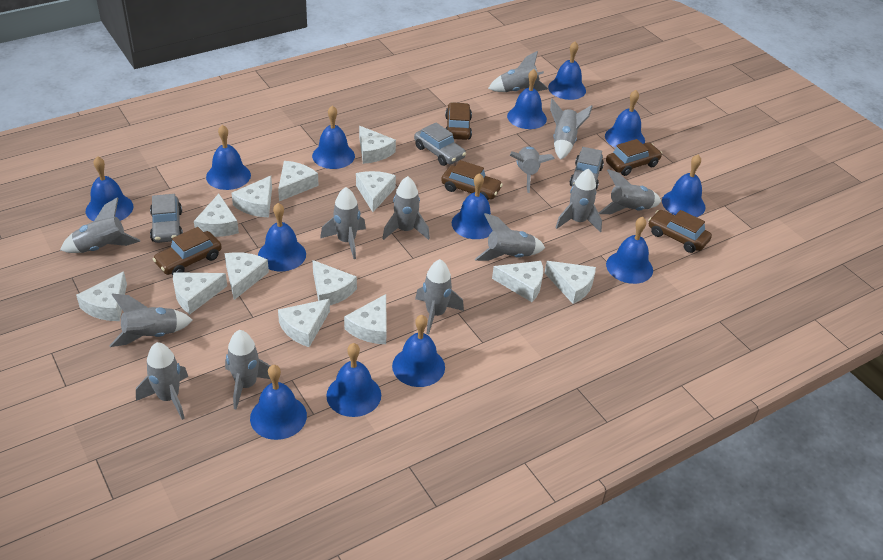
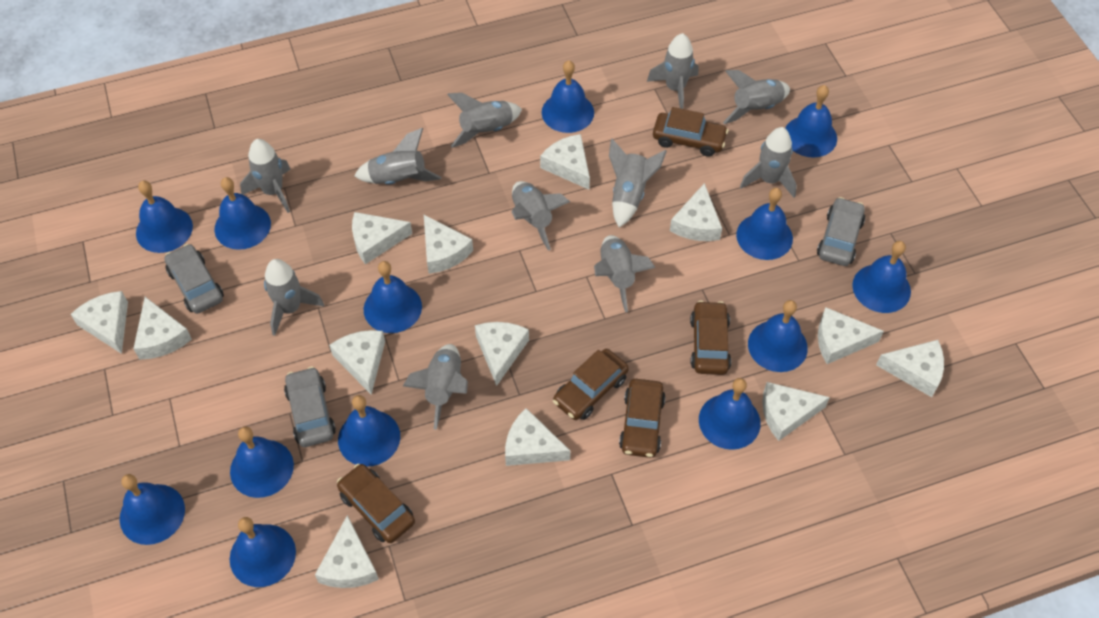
grey rocket: [60,197,140,253] [109,293,192,347] [136,342,188,420] [225,330,270,410] [320,187,366,259] [382,176,430,240] [415,259,464,334] [475,213,545,261] [488,51,549,92] [510,147,555,193] [550,99,593,160] [556,168,602,233] [599,169,661,214] = 13 -> [240,139,291,213] [264,259,324,336] [354,128,441,185] [403,344,468,430] [447,93,522,148] [511,181,570,251] [594,235,655,312] [609,139,667,228] [647,33,698,109] [723,70,790,124] [740,127,797,198] = 11

